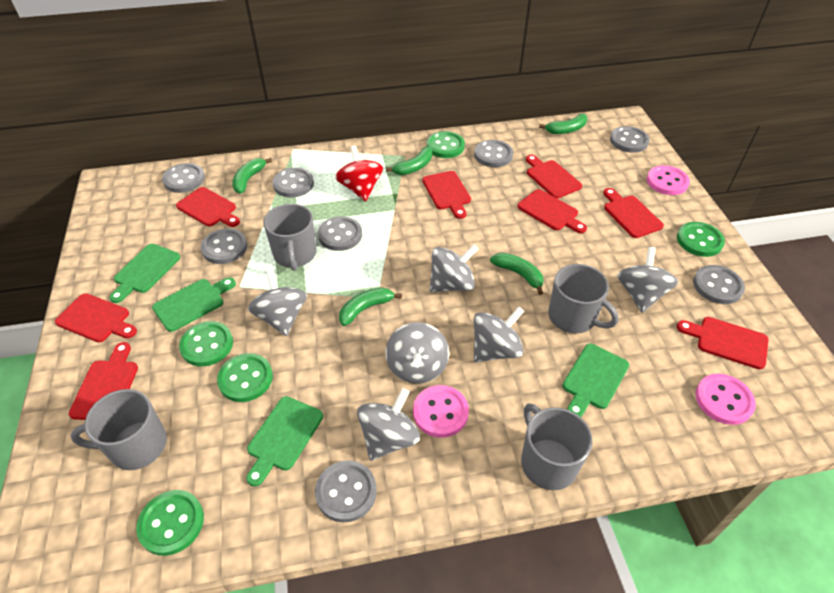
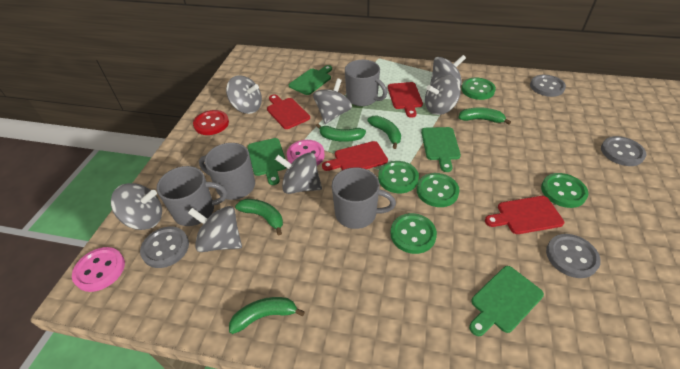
grey button: [162,163,205,193] [201,228,247,264] [273,168,314,198] [315,460,377,522] [318,216,362,251] [474,140,513,167] [610,126,650,153] [693,265,745,304] = 8 -> [140,227,189,268] [530,75,566,97] [546,234,601,278] [601,136,646,166] = 4
grey spinning top: [248,269,307,336] [357,388,420,461] [385,322,449,384] [429,245,478,292] [474,307,524,362] [617,247,678,313] = 6 -> [111,183,162,230] [188,206,242,252] [226,75,262,114] [275,152,322,194] [313,78,352,124] [425,75,461,115] [430,55,466,86] = 7
pink button: [413,385,469,438] [647,165,690,195] [695,374,756,425] = 3 -> [72,247,125,292] [287,140,325,165] = 2
red button: none = 0 -> [193,110,229,135] = 1
red cutting board: [55,293,137,342] [69,342,138,420] [176,187,240,227] [422,171,471,219] [517,189,587,233] [526,155,582,199] [603,188,664,238] [677,317,769,369] = 8 -> [267,94,310,129] [322,141,388,171] [388,82,423,118] [485,196,564,234] = 4
red spinning top: [335,146,383,201] = 1 -> none = 0

